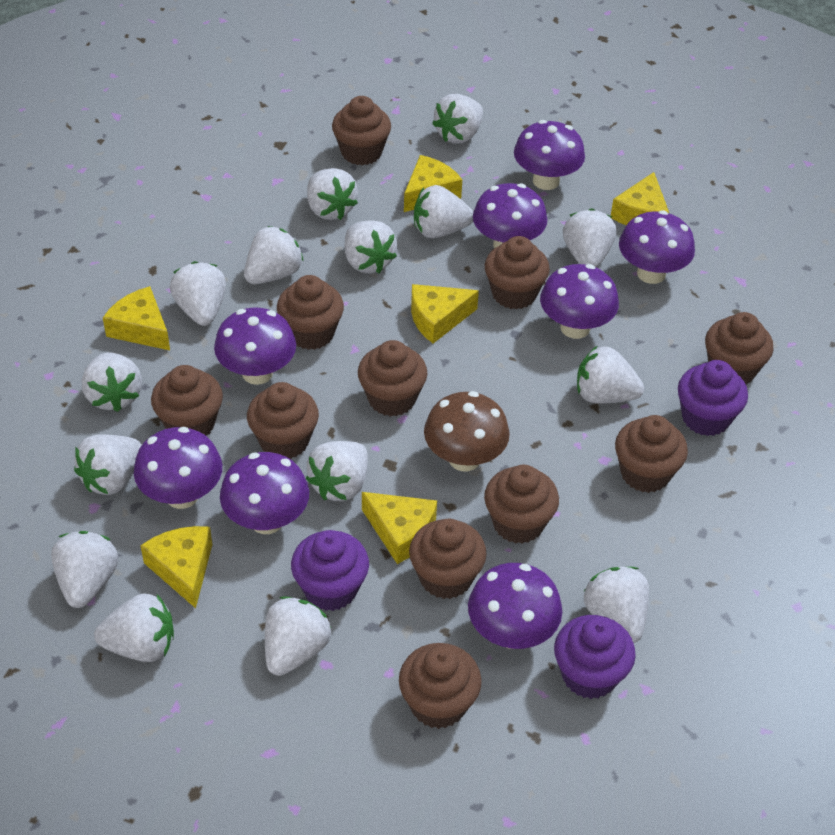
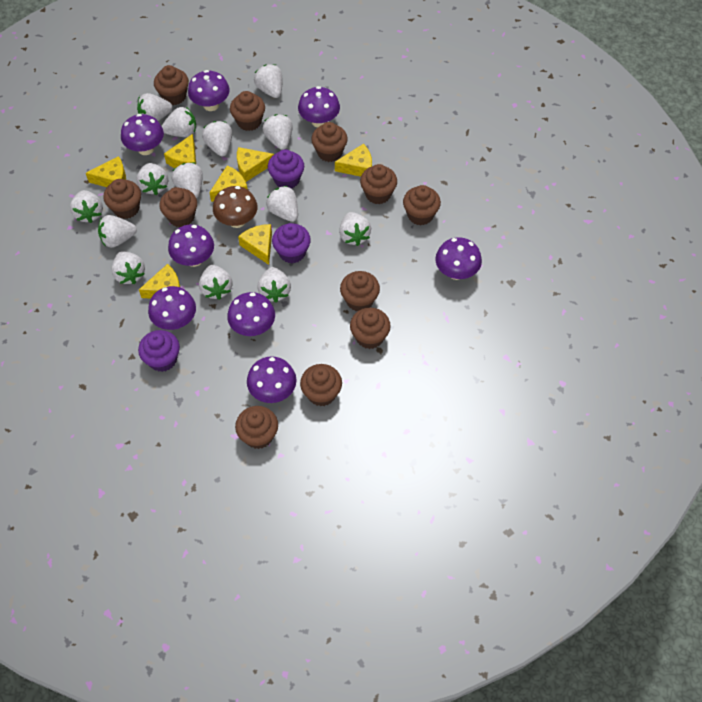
white strawberry: [51,531,118,608] [74,434,142,495] [82,352,142,412] [94,593,174,662] [170,261,226,326] [244,226,303,284] [265,596,331,676] [306,441,368,501] [307,168,358,220] [345,220,397,274] [414,185,473,238] [432,94,483,144] [563,209,616,268] [577,346,644,404] [584,567,649,643] = 15 -> [70,190,103,223] [98,215,137,248] [112,251,145,284] [137,93,172,121] [137,163,168,195] [162,107,196,137] [172,163,203,198] [199,265,232,300] [202,121,232,156] [254,64,282,98] [257,267,291,303] [263,114,293,150] [266,186,298,222] [339,212,371,246] = 14
yellow cheese: [103,286,170,350] [140,526,212,608] [362,492,437,564] [404,155,462,212] [411,284,479,343] [611,172,669,225] = 6 -> [86,156,126,187] [139,264,181,299] [164,134,196,168] [209,166,248,202] [237,147,274,182] [238,224,272,265] [335,144,372,177] = 7

